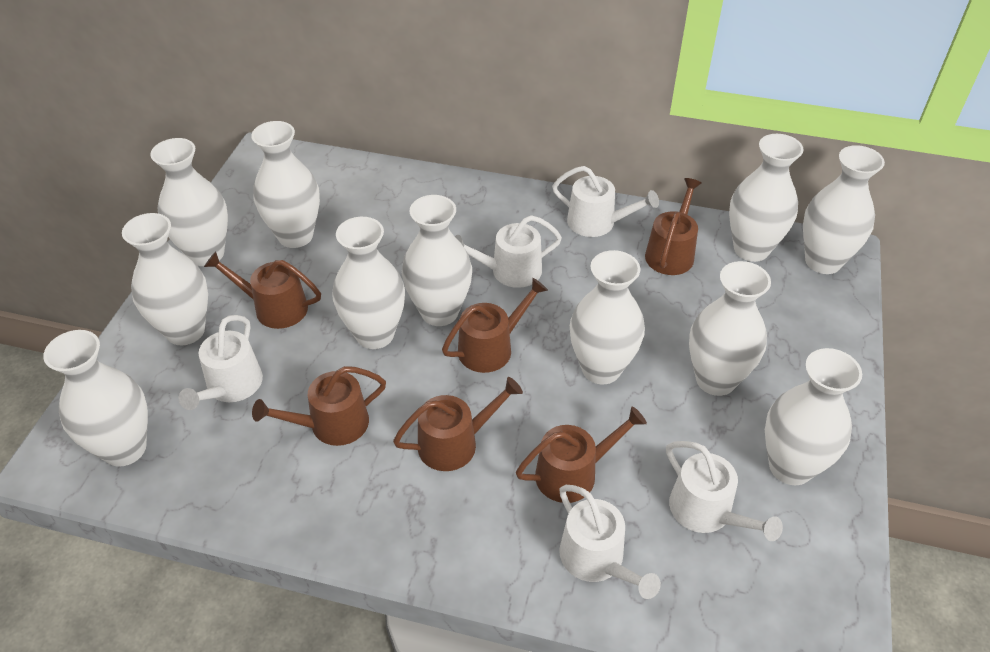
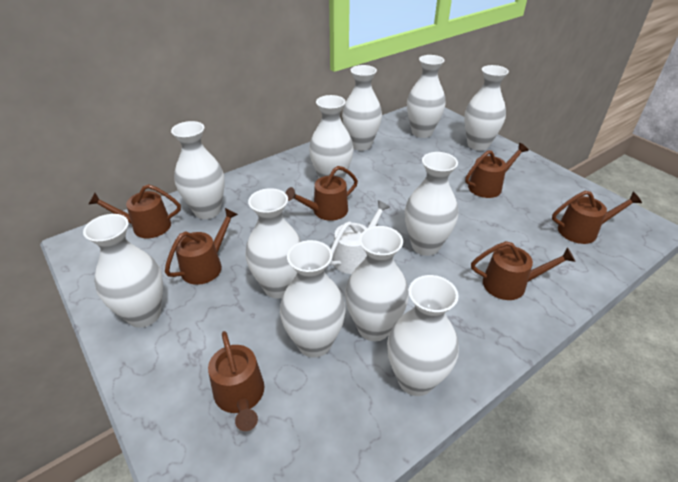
brown watering can: [204,251,321,329] [252,366,386,446] [393,377,523,471] [442,278,548,373] [516,406,647,503] [645,178,702,275] = 6 -> [88,184,181,238] [165,208,238,285] [208,331,264,431] [285,166,358,221] [465,143,529,198] [471,241,576,300] [552,191,642,244] = 7
white watering can: [179,315,263,410] [455,215,562,288] [552,166,659,237] [559,485,661,599] [666,441,783,541] = 5 -> [329,200,390,274] = 1

